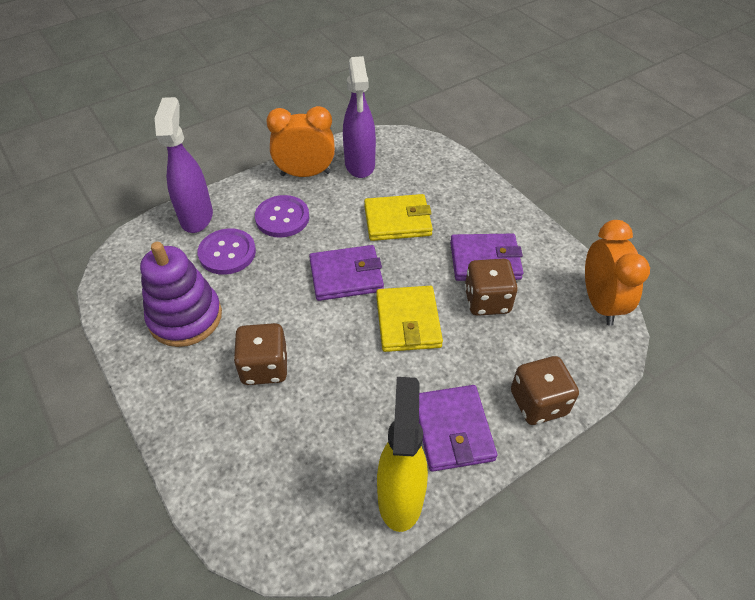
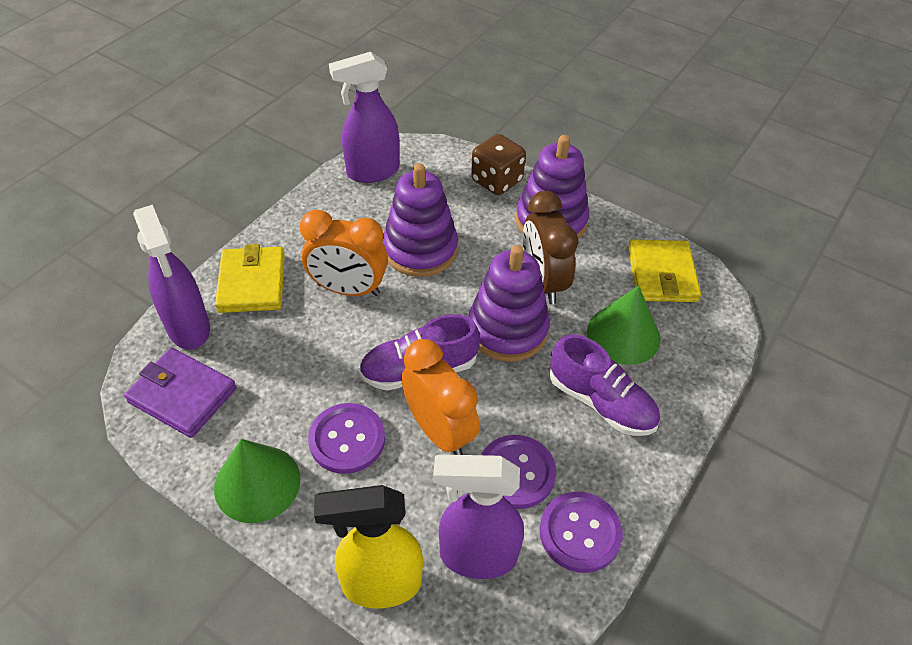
brown clock: none = 0 -> [523,191,578,304] = 1
brown dice: [233,323,288,385] [464,259,518,316] [511,356,579,425] = 3 -> [471,134,526,195] = 1
green cone: none = 0 -> [214,439,300,523] [587,286,661,365] = 2
purple button: [198,228,256,275] [255,195,309,238] = 2 -> [308,403,385,474] [481,435,556,509] [540,492,623,573] = 3
purple shoe: none = 0 -> [359,314,480,391] [549,334,660,436] = 2
purple spray bottle: [155,97,213,233] [343,56,376,178] = 2 -> [133,205,210,350] [329,52,399,183] [433,454,524,579] = 3
purple stacking toy: [140,242,222,347] = 1 -> [383,163,458,277] [468,245,550,362] [516,135,589,239] = 3
purple wallet: [309,245,384,301] [419,385,497,472] [450,234,523,281] = 3 -> [124,348,236,438] = 1

